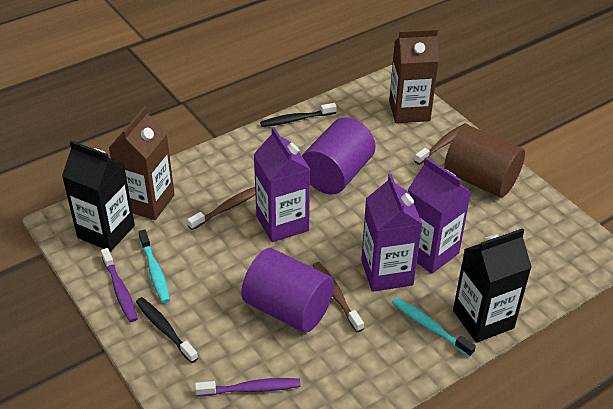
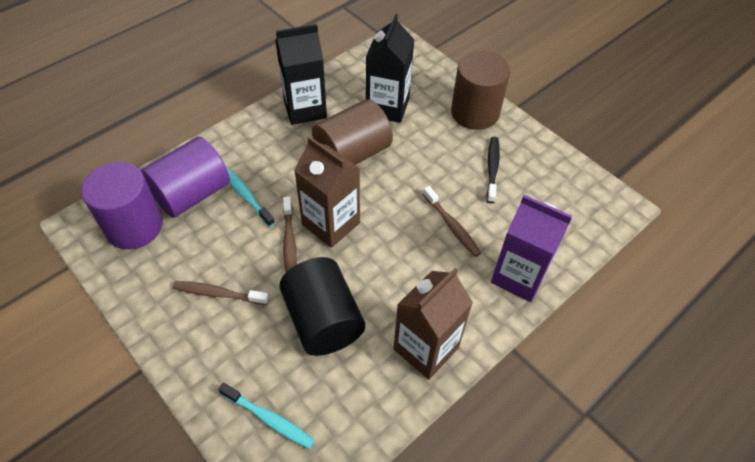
black cylinder: none = 0 -> [279,257,365,356] = 1
black toothbrush: [136,297,198,363] [260,103,337,127] = 2 -> [487,137,500,203] = 1
brown cylinder: [444,125,525,197] = 1 -> [312,99,393,165] [451,51,510,130] = 2
purple carton: [253,127,311,242] [361,174,422,292] [408,157,471,274] = 3 -> [491,195,572,302] = 1
purple toothbrush: [101,248,138,322] [195,378,301,396] = 2 -> none = 0

